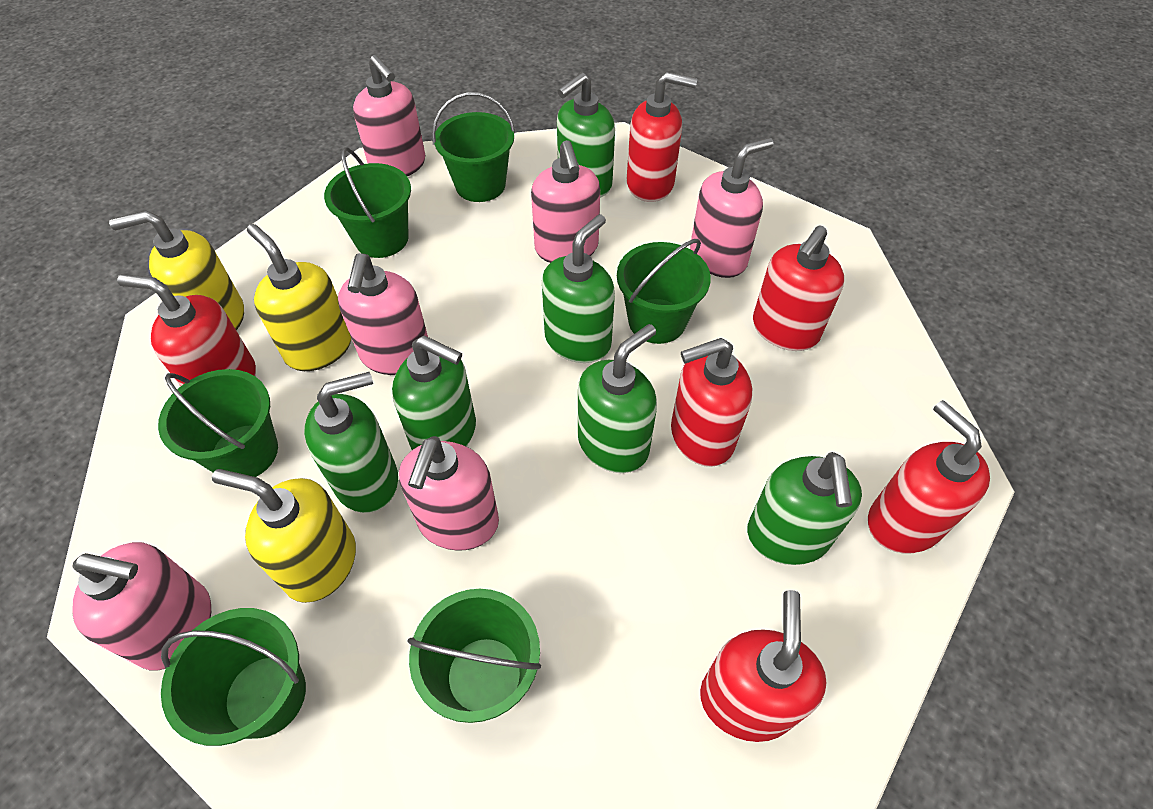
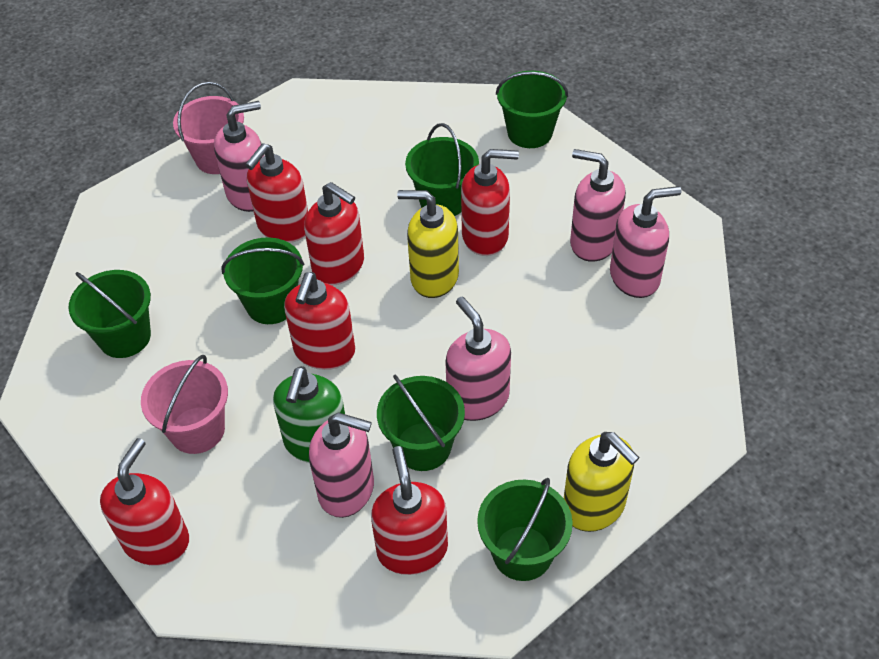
green soap dispenser: [304,372,398,513] [392,335,476,450] [542,214,615,363] [557,72,615,198] [578,324,657,473] [747,452,862,565] = 6 -> [273,366,345,463] = 1
pink bucket: none = 0 -> [141,355,228,454] [173,82,244,174] = 2
pink soap dispenser: [72,542,211,671] [338,253,428,375] [353,55,425,176] [399,436,499,551] [531,140,600,263] [690,138,773,278] = 6 -> [214,101,262,212] [309,413,374,518] [445,296,511,421] [570,149,626,262] [610,186,682,298] = 5
yellow soap dispenser: [109,210,244,330] [212,469,356,603] [247,224,351,371] = 3 -> [397,190,459,298] [564,432,640,532] = 2

